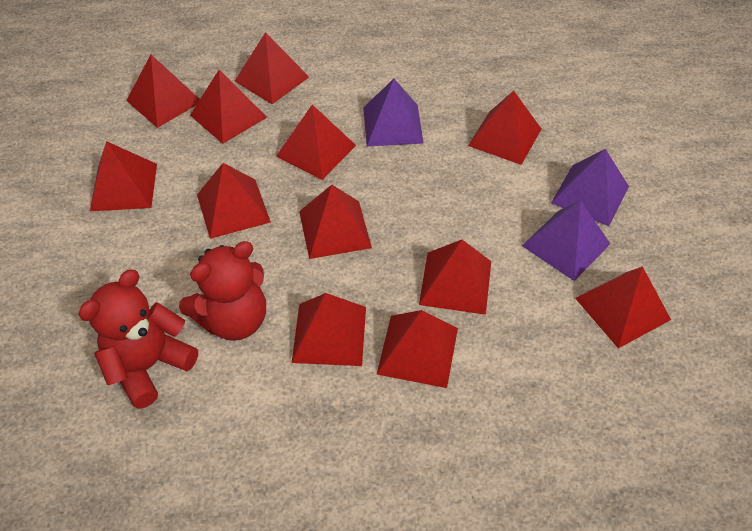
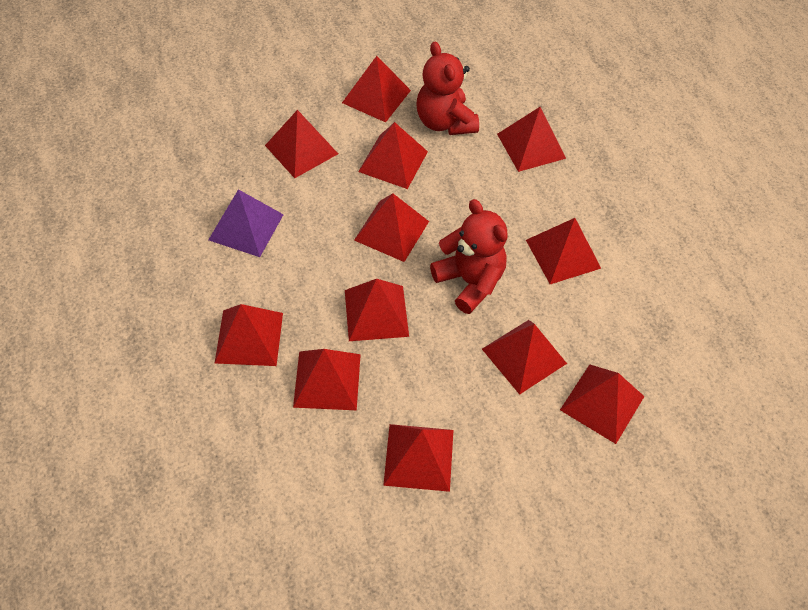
purple pyramid: [363,79,424,146] [522,200,610,281] [551,149,629,226] = 3 -> [208,189,284,257] = 1

